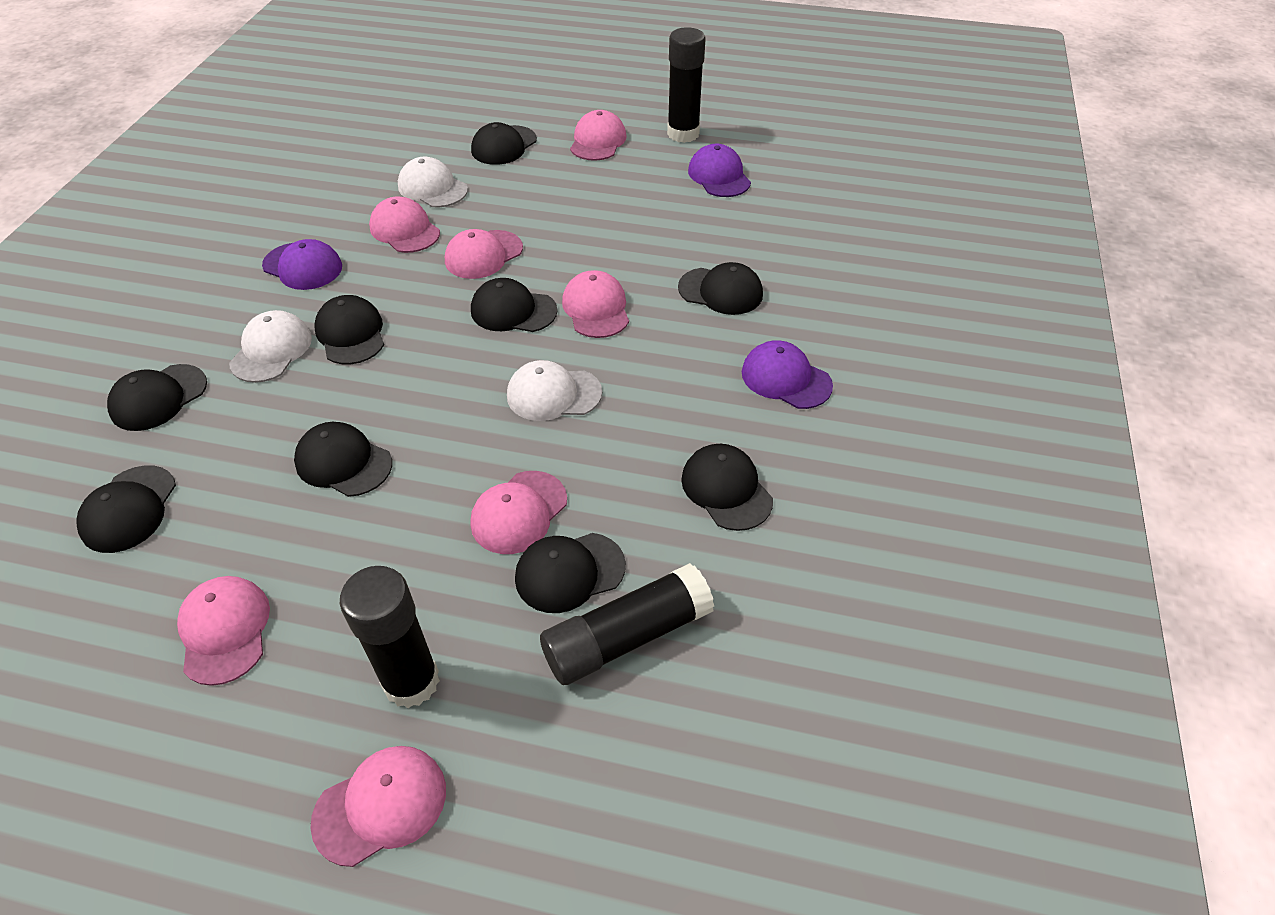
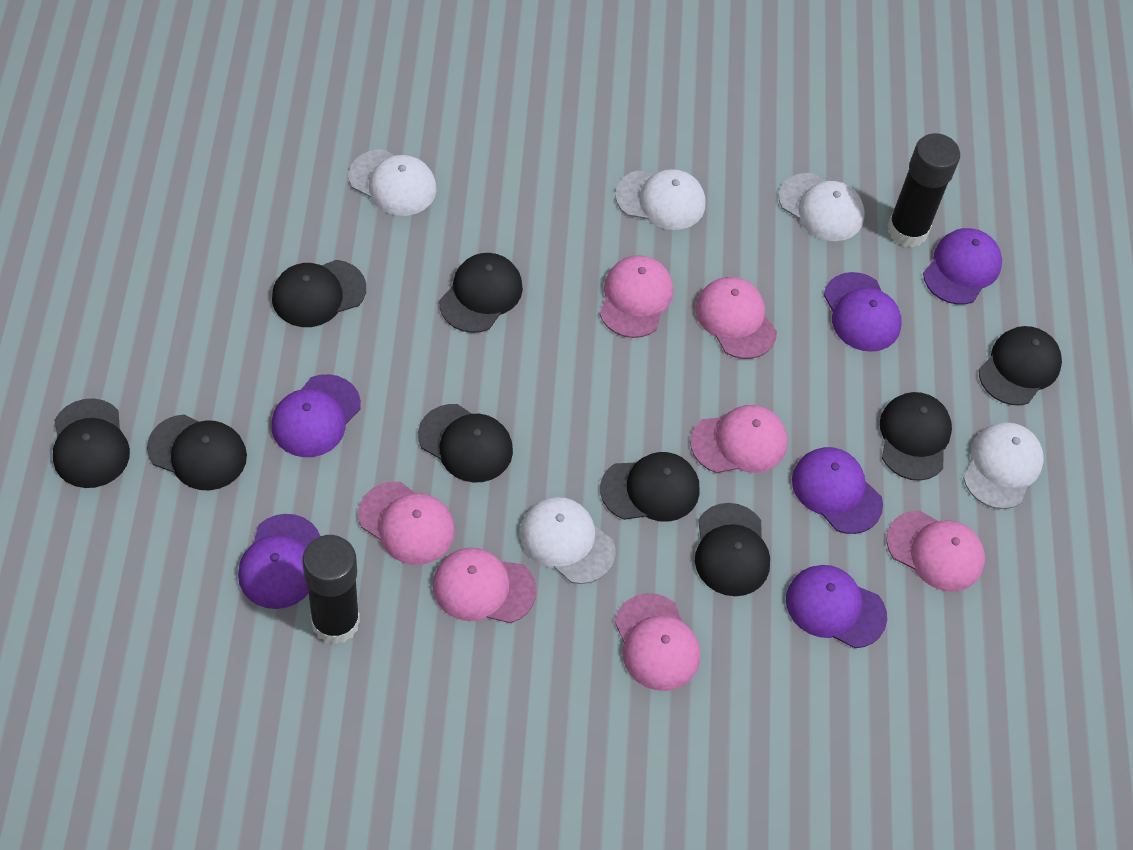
black glue stick: [340,566,440,708] [540,563,714,685] [667,27,706,143] = 3 -> [302,535,360,645] [887,133,960,247] = 2
purple cap: [262,239,342,290] [688,144,751,197] [742,340,833,409] = 3 -> [238,514,320,609] [271,374,361,457] [786,565,887,648] [792,447,883,534] [824,272,902,352] [923,228,1002,305] = 6
white cap: [229,310,312,383] [398,157,468,207] [507,360,602,421] = 3 -> [348,149,437,216] [520,497,616,584] [615,169,705,230] [779,173,865,241] [963,422,1044,509] = 5

